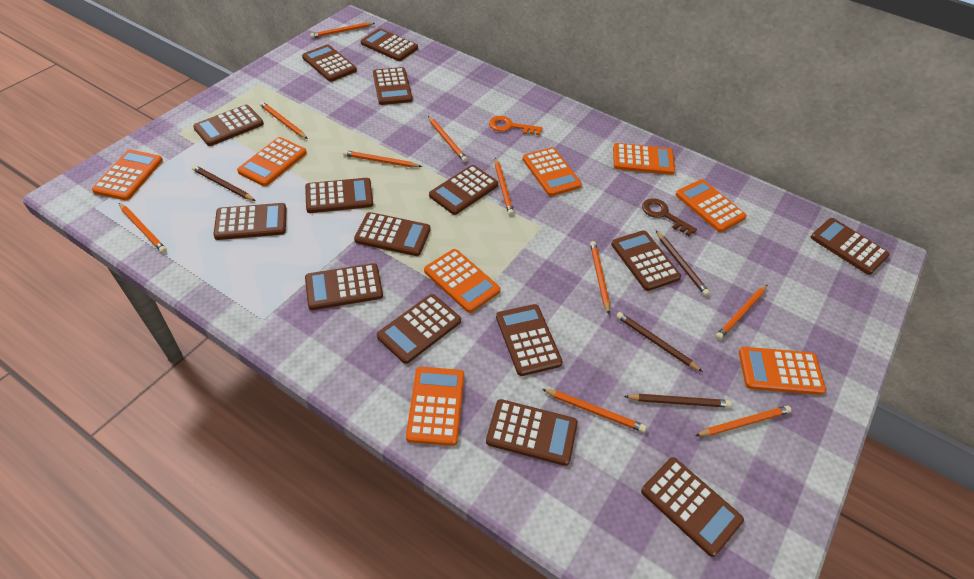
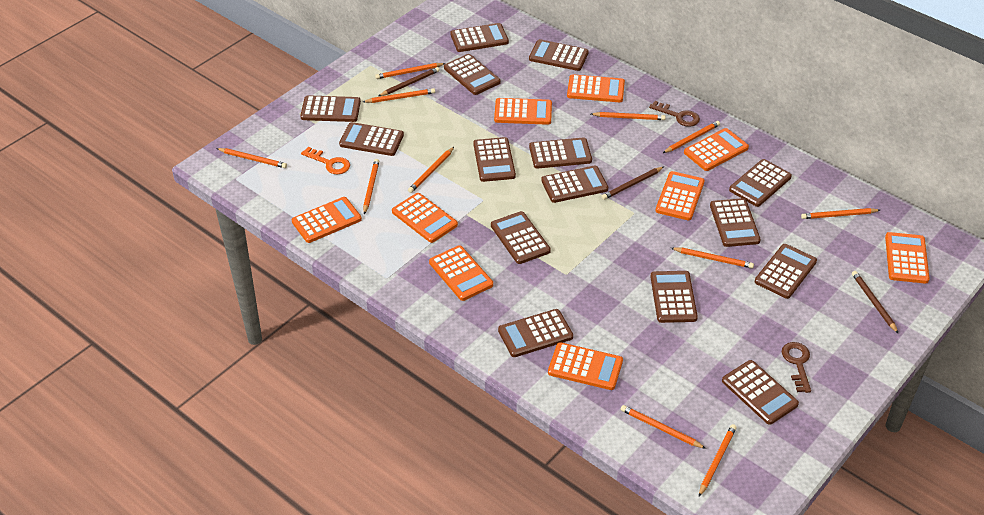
brown key: [642,198,697,236] = 1 -> [649,101,700,127] [782,342,811,393] = 2
brown pencil: [192,165,256,201] [616,312,703,372] [624,394,732,408] [656,231,710,296] = 4 -> [379,67,440,96] [601,167,664,200] [852,271,899,334] = 3
orange calculator: [92,149,163,200] [237,137,307,186] [406,367,464,446] [424,249,501,313] [522,147,582,196] [613,143,675,175] [676,179,747,232] [739,347,826,395] = 8 -> [292,197,362,243] [392,193,458,243] [429,245,493,301] [494,98,552,125] [548,342,623,390] [567,74,625,102] [656,171,705,220] [684,128,749,171] [885,232,930,284] = 9
orange pencil: [119,203,167,253] [259,101,308,139] [310,22,375,38] [343,150,422,167] [428,116,468,162] [495,158,514,216] [542,389,646,432] [590,241,610,314] [695,405,791,436] [716,284,768,340] = 10 -> [216,148,287,168] [363,88,435,103] [363,159,379,214] [375,63,446,79] [408,147,454,193] [591,112,666,120] [621,405,706,449] [663,121,720,153] [671,247,754,268] [699,424,737,497] [801,208,880,219] = 11

